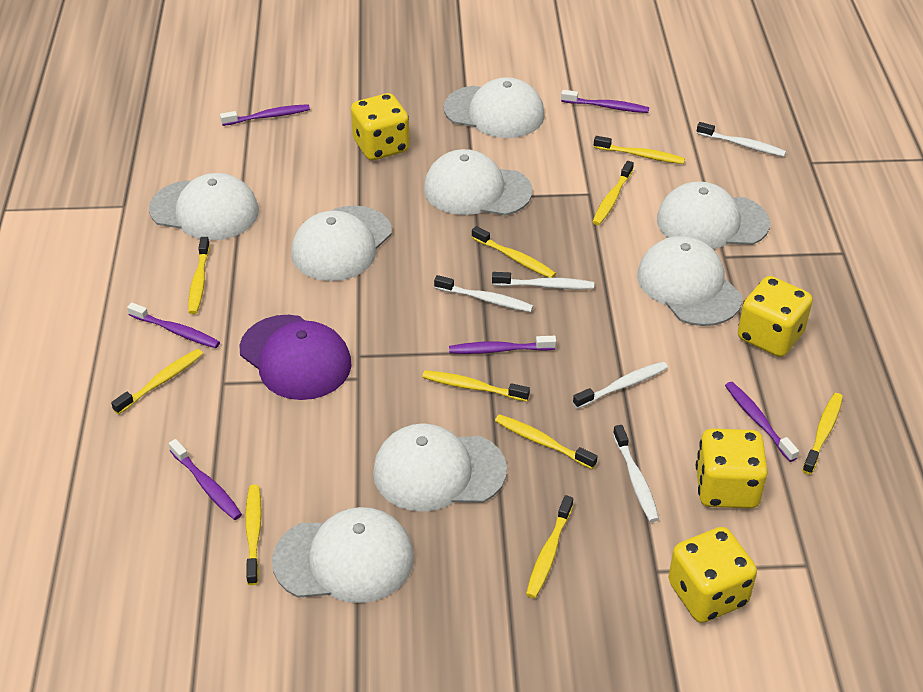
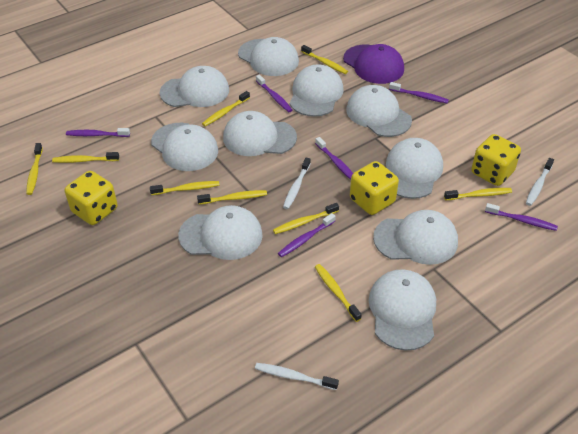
white cap: [149,173,259,240] [272,507,414,603] [291,205,392,281] [373,423,507,512] [424,149,532,216] [443,77,545,138] [637,236,742,326] [657,181,770,249] = 8 -> [151,123,218,171] [160,66,229,107] [178,205,263,260] [223,111,297,156] [238,37,299,76] [290,64,344,117] [346,85,412,137] [369,269,436,351] [373,210,458,265] [386,138,443,199] = 10
white toothbrush: [434,275,533,312] [492,272,594,289] [573,362,668,409] [613,425,659,522] [696,122,786,157] = 5 -> [255,363,339,390] [283,158,311,209] [526,158,554,206] = 3
yellow dice: [351,93,410,160] [668,527,757,623] [696,429,768,508] [738,276,813,357] = 4 -> [65,171,118,225] [350,161,399,215] [471,134,521,186] = 3
yellow toothbrush: [111,349,203,415] [188,237,210,314] [245,485,262,585] [422,370,530,401] [472,226,556,278] [495,414,598,469] [526,495,573,598] [592,161,634,225] [594,136,685,164] [802,393,843,475] = 10 -> [26,143,43,195] [52,152,119,163] [150,181,220,195] [197,190,267,205] [202,91,250,126] [273,203,339,234] [301,45,348,74] [315,264,362,322] [444,188,512,200] = 9

